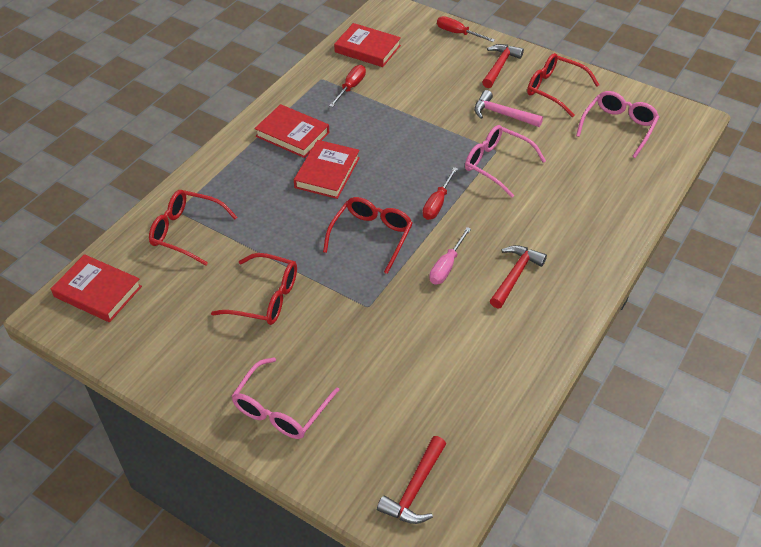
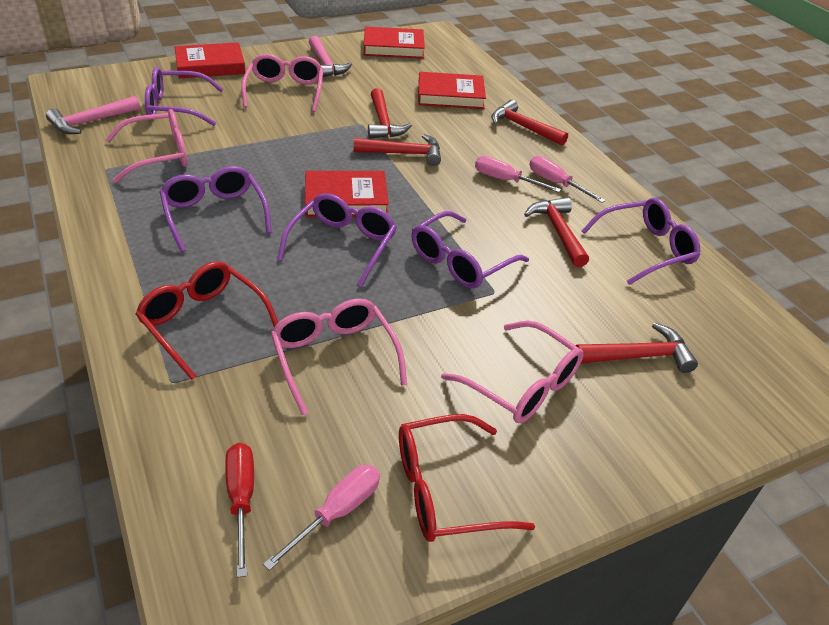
pink glasses: [231,358,339,439] [465,125,546,198] [576,91,659,158] = 3 -> [105,109,187,183] [242,54,323,112] [271,298,407,415] [441,321,584,423] = 4
pink hammer: [474,90,543,127] = 1 -> [46,96,140,134] [309,36,352,77] = 2
pink screwdriver: [429,227,471,284] = 1 -> [263,465,380,571] [475,156,561,193] [530,156,606,203] = 3
purple glasses: none = 0 -> [145,67,223,126] [160,166,272,252] [277,193,397,287] [411,211,529,289] [581,198,700,285] = 5
red glasses: [149,190,237,266] [211,253,297,325] [323,197,413,274] [527,53,599,117] = 4 -> [135,261,279,380] [399,414,535,542] = 2
red hammer: [377,436,446,524] [482,44,524,88] [490,245,547,308] = 3 -> [354,134,441,166] [368,88,412,139] [491,100,568,146] [524,197,589,267] [576,323,698,373] = 5
red screwdriver: [329,65,366,107] [422,167,458,220] [437,16,495,42] = 3 -> [225,443,254,578] = 1

